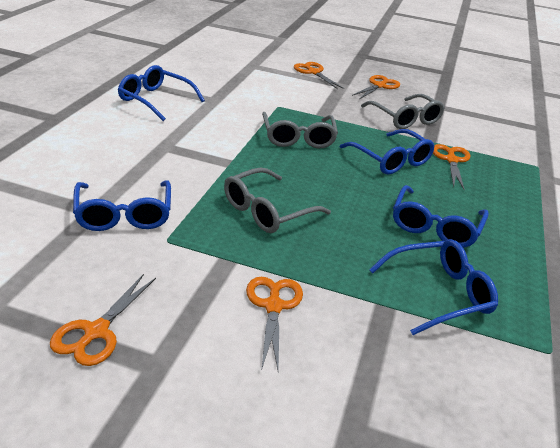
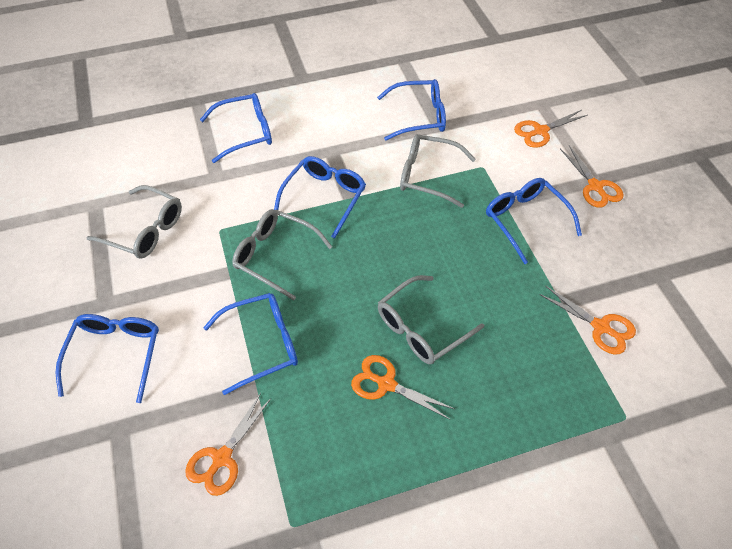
blue glasses: [73,180,171,231] [118,65,205,121] [340,129,435,174] [369,239,498,335] [393,185,489,248] = 5 -> [56,314,159,403] [200,93,272,163] [203,293,298,395] [274,156,366,239] [377,79,446,141] [486,178,582,264] = 6
grey glasses: [224,167,331,233] [262,112,338,149] [361,94,445,129] = 3 -> [86,185,182,259] [232,209,332,300] [378,275,484,364] [400,134,476,208] = 4

